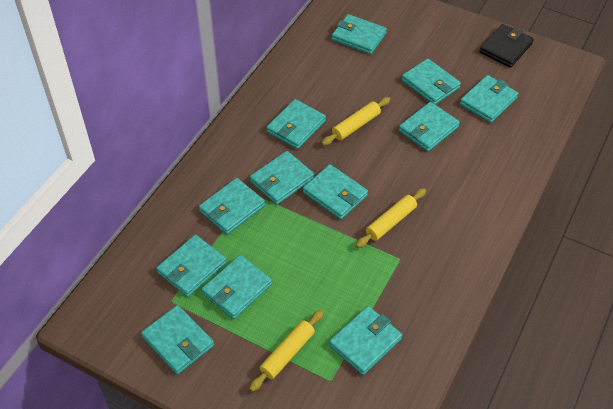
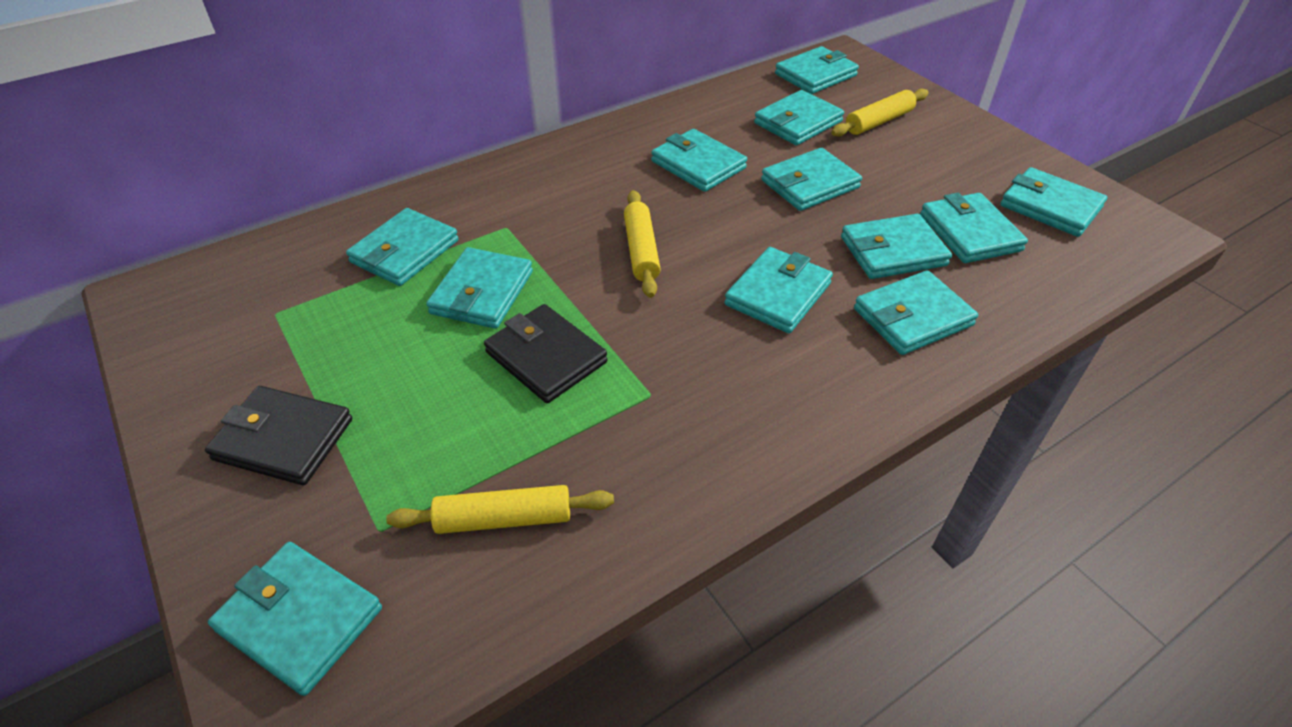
black wallet: [480,24,534,68] = 1 -> [205,386,352,485] [484,304,607,403] = 2

